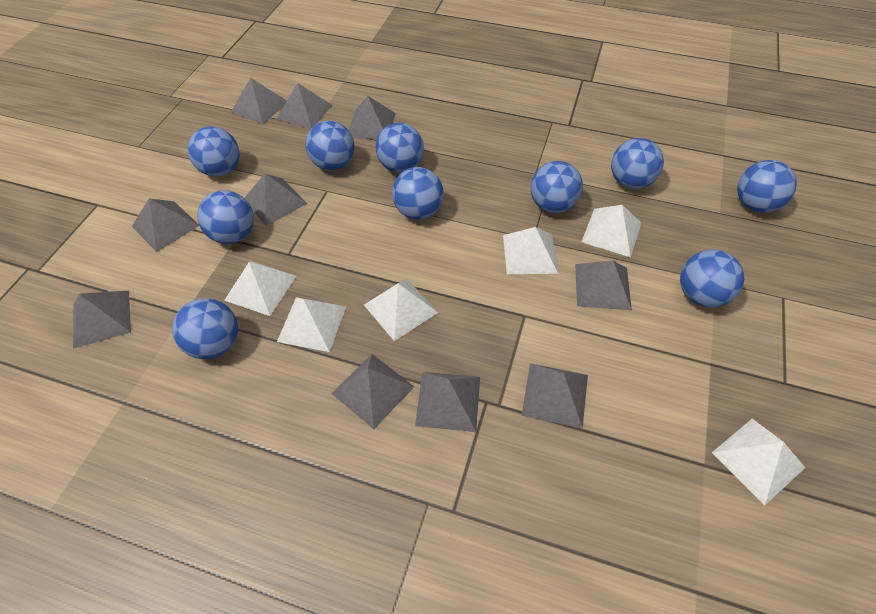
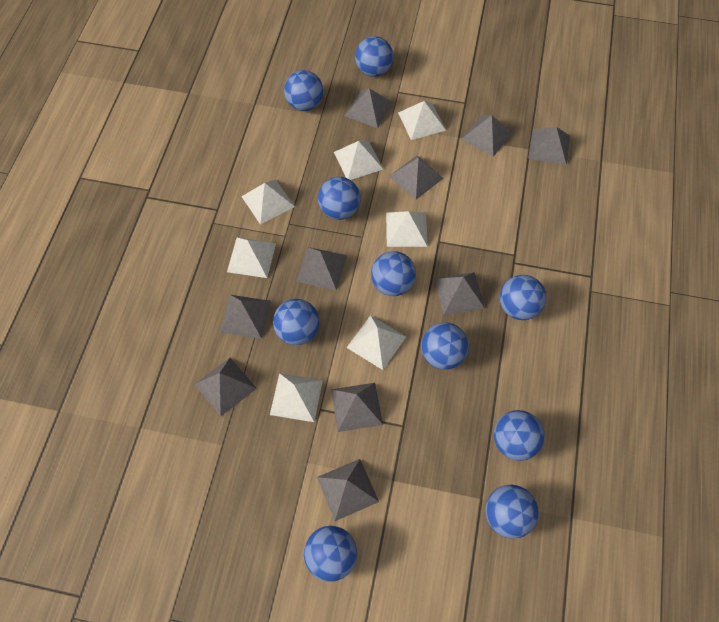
white pyramid: [224,262,296,316] [277,297,347,352] [364,279,438,341] [503,227,558,274] [582,205,641,257] [712,419,805,505] = 6 -> [227,238,276,278] [242,180,295,225] [270,373,323,422] [334,141,383,180] [346,315,406,370] [386,211,428,247] [398,101,446,140] = 7

